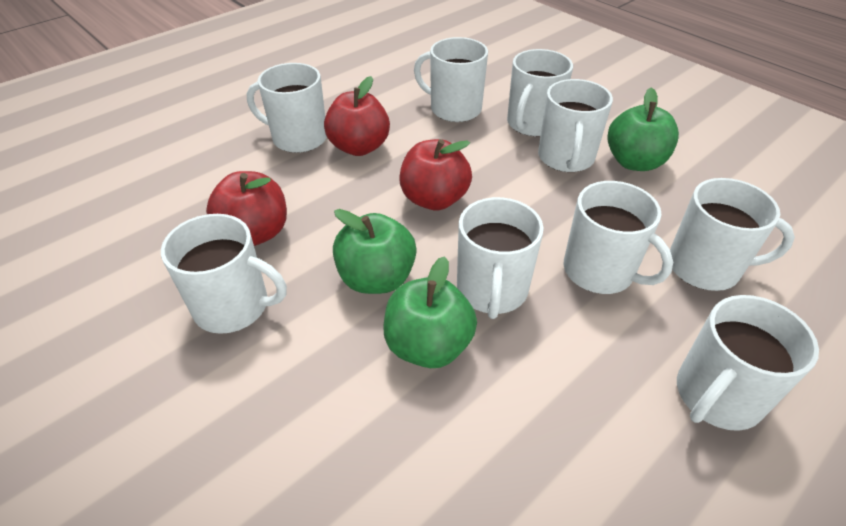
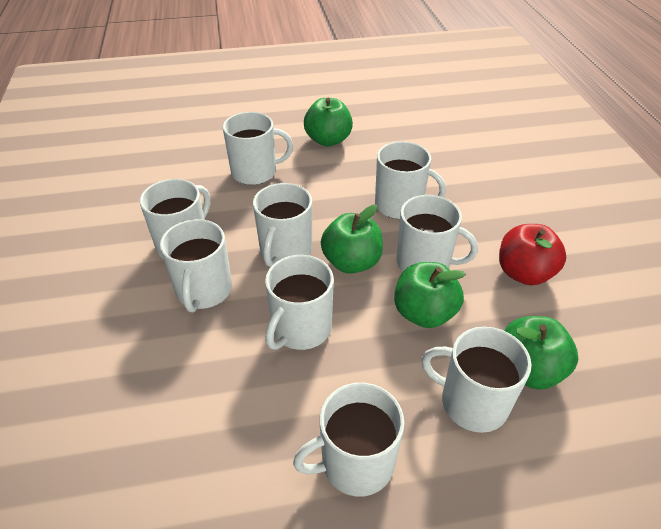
green apple: [333,209,417,294] [383,256,477,368] [608,88,679,171] = 3 -> [304,98,353,146] [321,205,383,274] [394,262,466,328] [504,316,578,390] = 4
red apple: [206,171,287,246] [324,76,390,156] [400,139,472,210] = 3 -> [499,224,566,285] = 1

